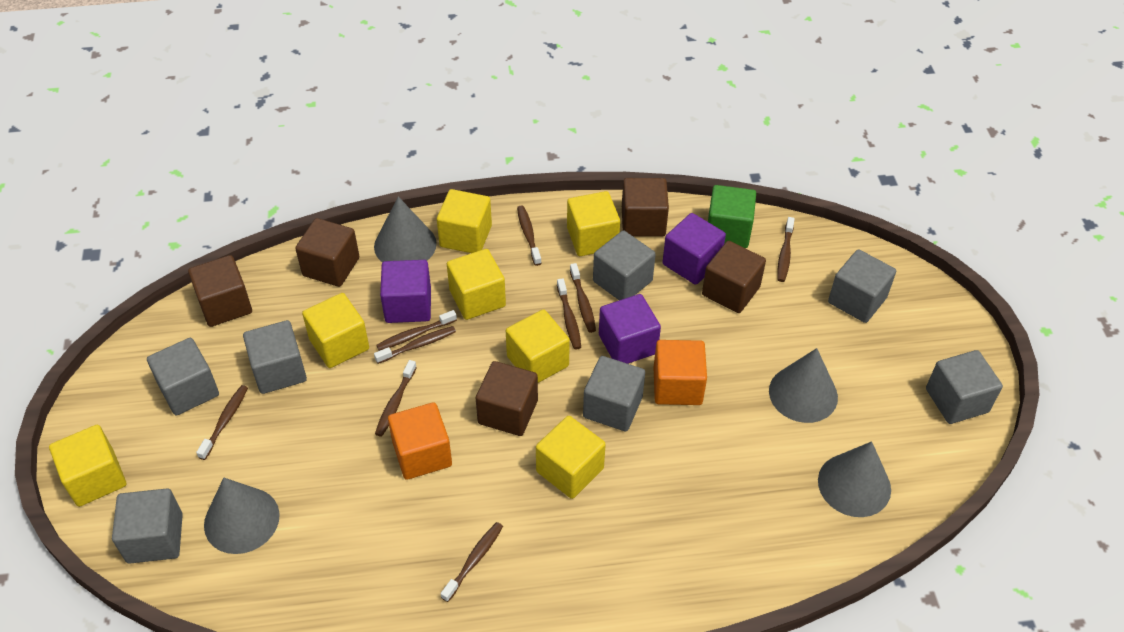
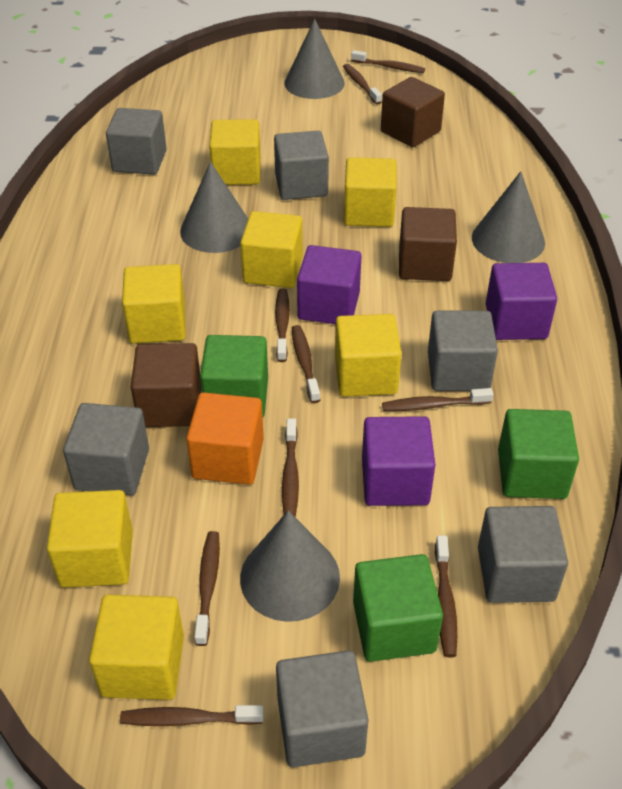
brown cube: [188,255,252,327] [295,218,359,287] [476,361,538,436] [622,178,669,237] [702,241,766,313] = 5 -> [131,343,201,427] [381,77,445,147] [399,207,457,281] = 3
green cube: [708,185,756,248] = 1 -> [200,335,268,417] [353,554,443,662] [498,409,579,499] = 3
grey cube: [112,488,183,564] [147,338,219,416] [243,320,307,394] [583,356,645,431] [593,230,656,300] [828,249,896,323] [926,350,1003,424] = 7 -> [63,403,149,495] [106,108,167,175] [274,131,329,200] [276,650,368,767] [428,311,498,391] [478,506,568,603] = 6
orange cube: [388,402,452,480] [653,340,707,405] = 2 -> [186,392,264,485] = 1

